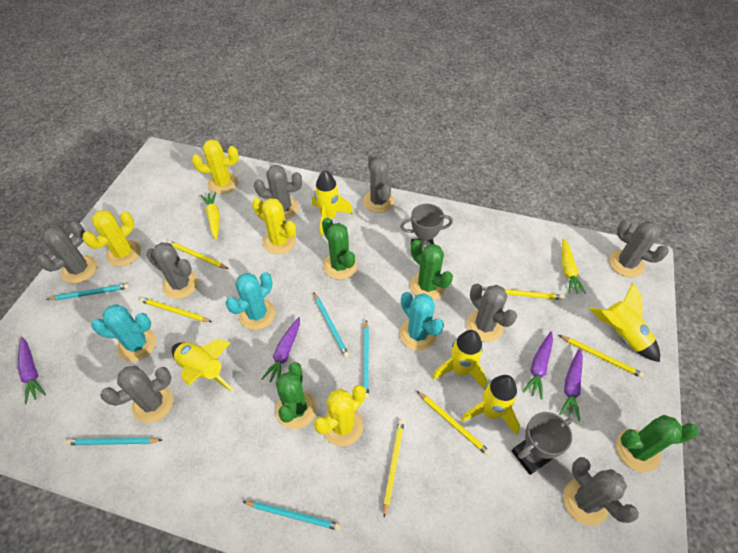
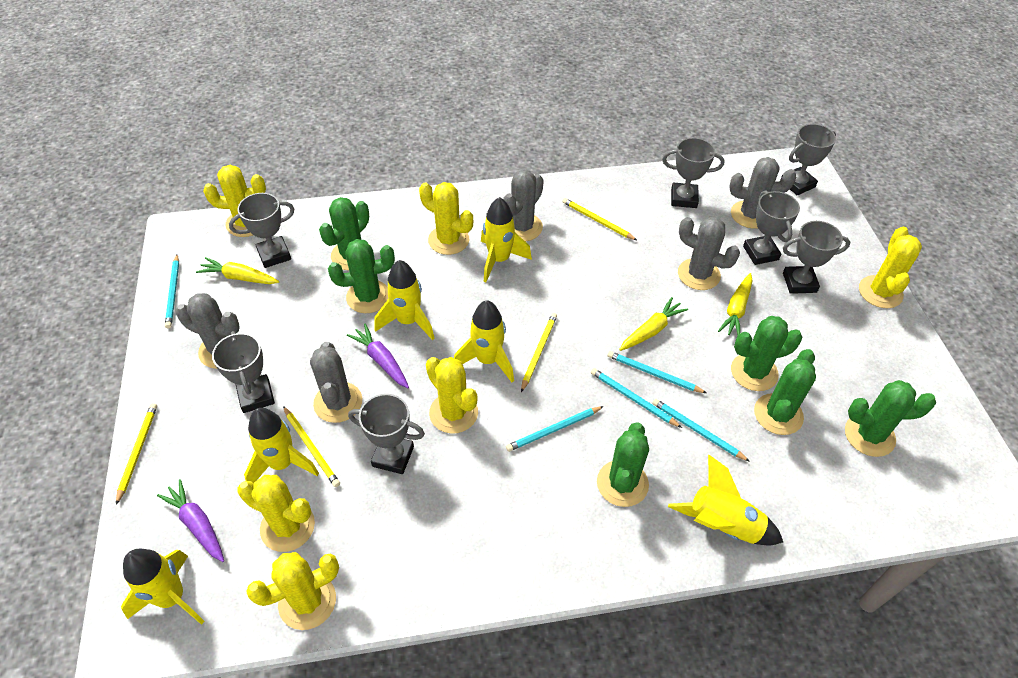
green cactus: [276,362,317,429] [322,218,357,280] [410,240,453,300] [616,415,699,473] = 4 -> [319,197,369,271] [328,239,395,313] [597,422,649,507] [731,316,802,391] [754,349,816,435] [845,380,936,457] = 6
grey cactus: [37,222,97,283] [100,366,174,423] [146,242,198,299] [254,165,302,220] [363,153,394,213] [466,284,517,342] [563,457,639,526] [609,219,669,277] = 8 -> [176,293,240,369] [310,342,362,423] [503,169,544,241] [678,217,740,290] [729,157,796,229] = 5
grey trophy: [400,204,453,252] [512,412,572,475] = 2 -> [212,331,275,413] [229,193,294,268] [348,394,425,474] [662,138,725,208] [743,191,800,265] [780,124,836,196] [783,221,850,294] = 7
purple carrot: [18,337,46,404] [261,317,300,382] [522,331,553,400] [559,348,583,421] = 4 -> [157,479,224,562] [347,324,409,388] = 2
turquoise cactus: [91,304,156,362] [226,272,276,330] [400,292,444,351] = 3 -> none = 0
yellow cactus: [83,210,141,266] [192,139,239,194] [252,198,296,254] [314,385,366,447] = 4 -> [203,165,266,237] [238,475,315,552] [246,552,339,630] [419,182,473,255] [426,357,478,434] [859,227,922,308] = 6
yellow carrot: [201,192,220,240] [562,238,586,294] = 2 -> [196,257,279,284] [619,297,688,351] [718,273,752,335] = 3
yellow pencil: [140,297,212,322] [167,240,229,269] [383,419,404,518] [417,391,491,456] [483,288,564,300] [559,335,644,378] = 6 -> [116,403,157,505] [283,406,340,487] [521,313,557,392] [562,198,637,240] = 4
yellow rocket: [171,339,233,392] [312,170,353,236] [432,330,487,389] [461,375,520,435] [589,282,660,362] = 5 -> [121,549,205,625] [244,408,319,484] [374,260,434,340] [454,300,514,382] [481,197,532,282] [668,455,783,545] = 6

